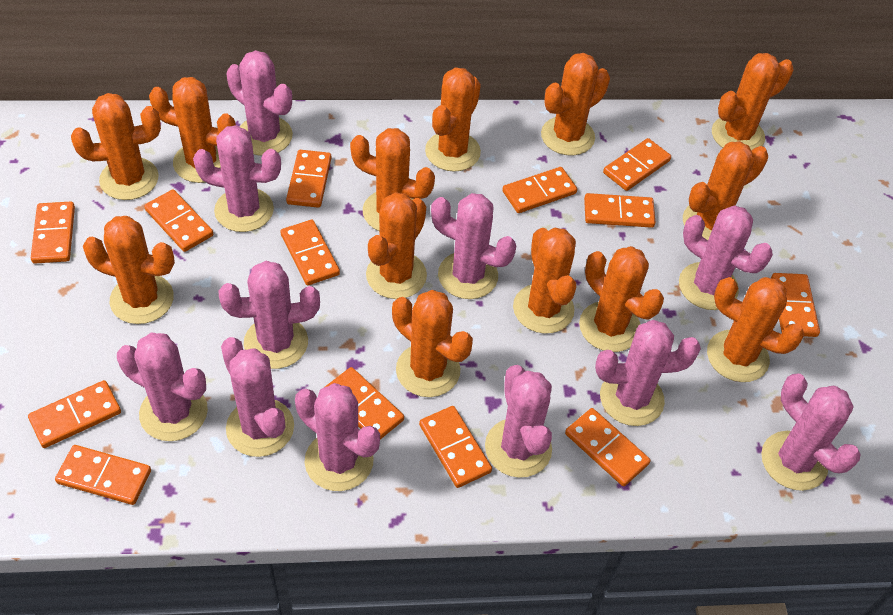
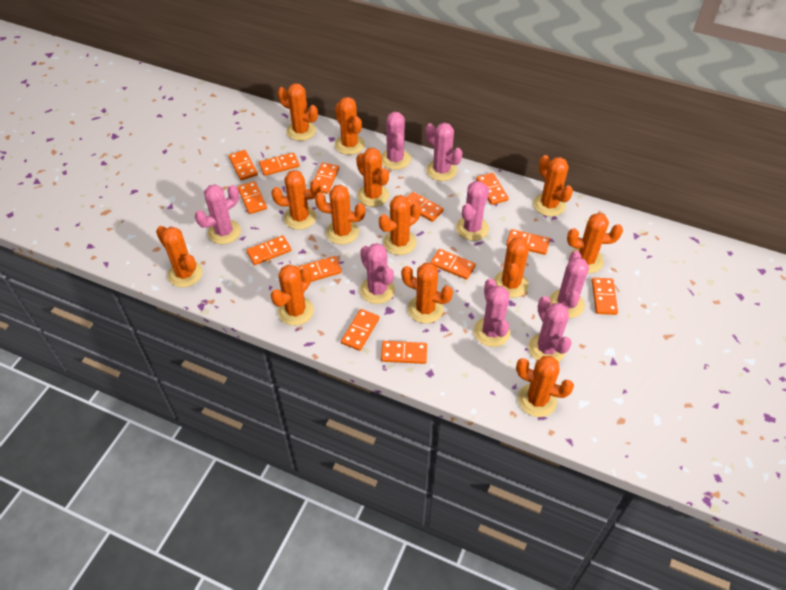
pink cactus: [117,333,208,441] [193,125,281,232] [219,261,320,369] [221,337,294,457] [226,50,293,156] [295,383,380,491] [431,193,516,299] [485,365,552,478] [595,320,701,426] [679,205,773,310] [761,374,861,491] = 11 -> [195,184,241,244] [360,243,395,304] [381,112,411,170] [425,122,462,181] [456,181,489,241] [474,279,510,347] [528,296,572,362] [549,251,589,318] = 8

